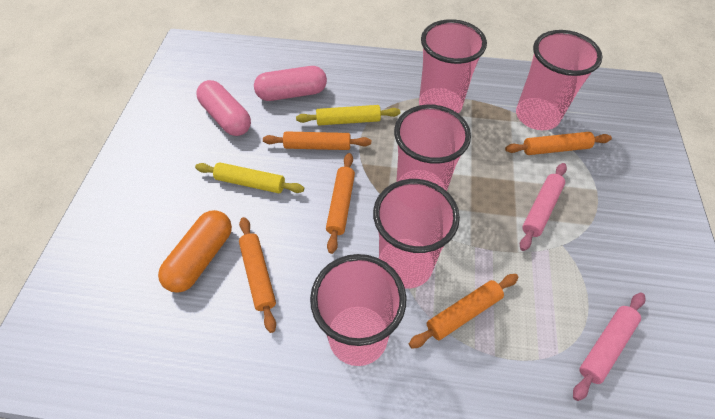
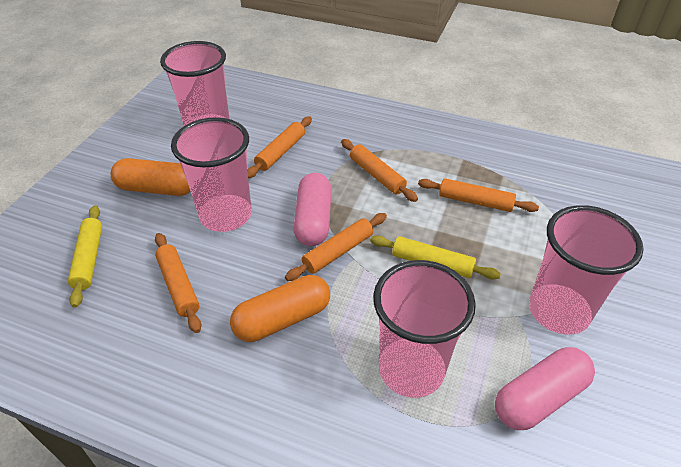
orange capsule: [158,210,232,293] = 1 -> [111,158,190,196] [230,275,330,342] = 2
pink cup: [310,254,406,366] [373,179,460,288] [394,105,471,191] [419,19,487,114] [516,30,602,130] = 5 -> [160,41,230,126] [171,117,252,232] [373,260,476,398] [529,205,644,334] = 4
pink rolling pin: [520,163,567,251] [573,293,645,401] = 2 -> none = 0

